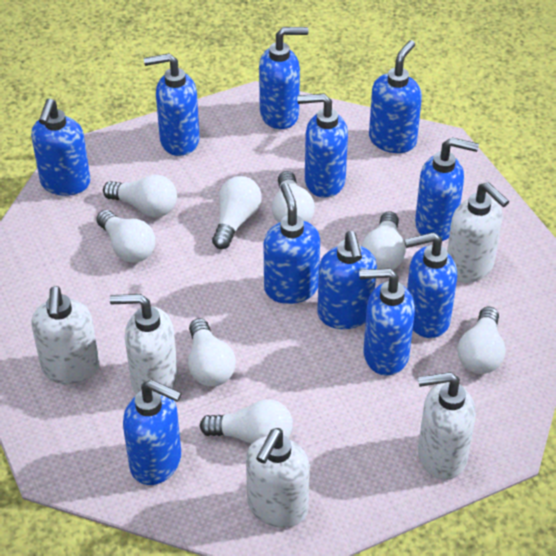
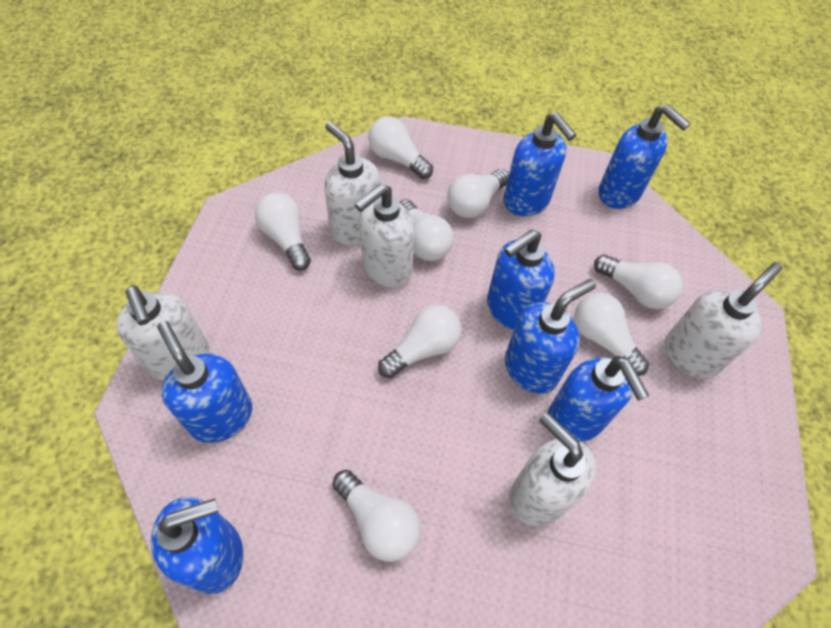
blue soap dispenser: [31,98,90,196] [123,380,182,485] [144,53,200,156] [259,27,309,129] [263,183,320,304] [297,94,348,198] [317,231,377,329] [359,268,415,376] [369,40,422,153] [404,232,457,338] [415,137,479,241] = 11 -> [151,497,243,594] [157,321,252,443] [487,229,555,330] [504,112,576,216] [505,279,596,394] [547,356,649,442] [598,104,691,209] = 7

